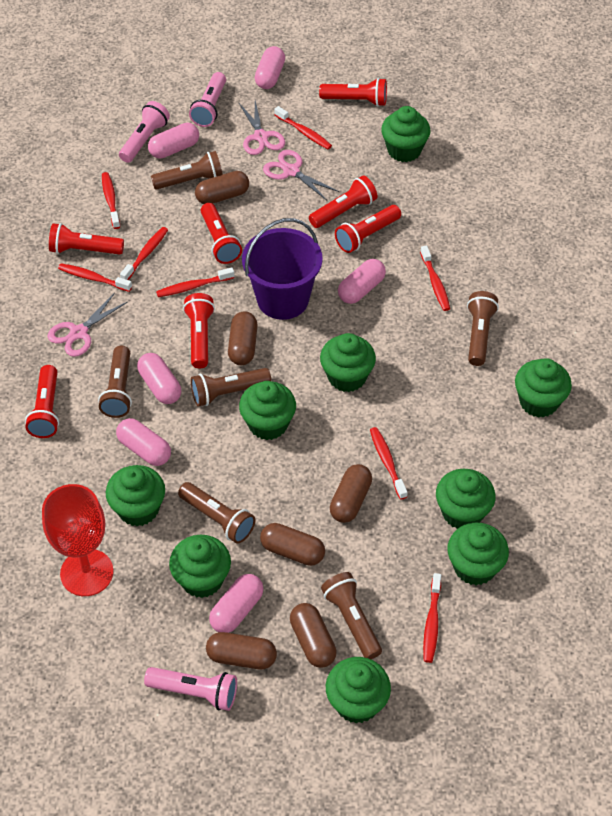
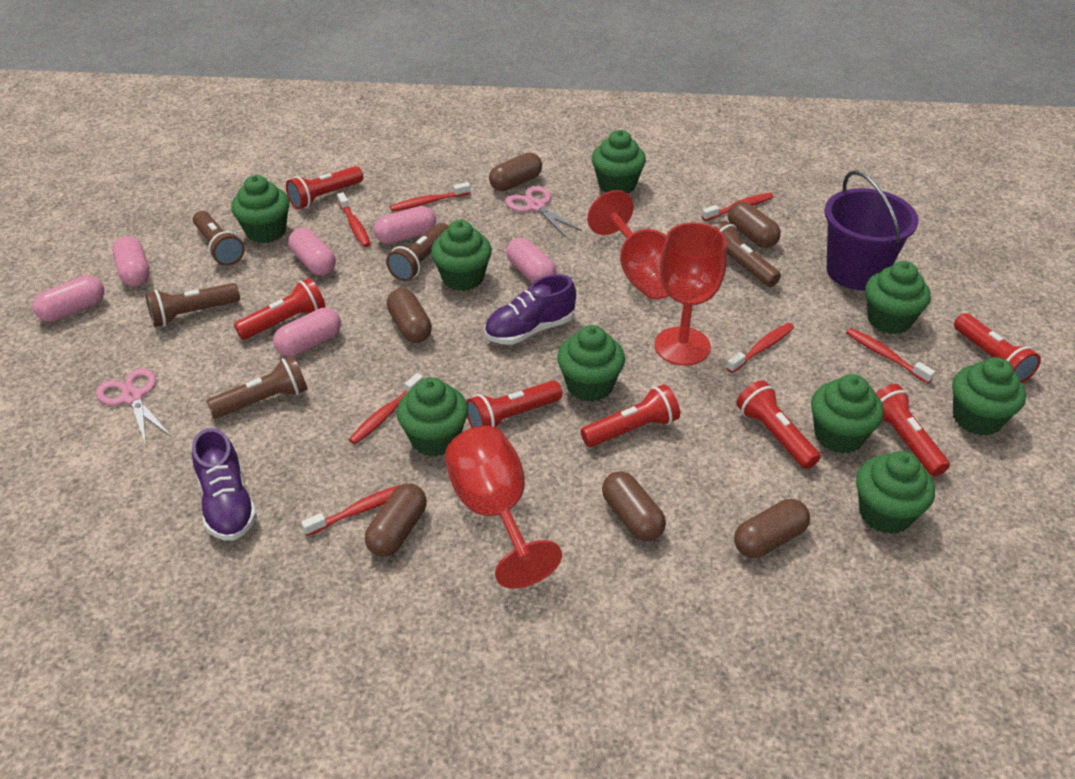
brown flashlight: [98,346,132,418] [151,151,223,190] [178,482,255,544] [191,368,271,407] [321,572,382,659] [467,291,499,366] = 6 -> [145,283,240,327] [193,211,245,266] [206,356,308,418] [386,223,448,281] [714,221,781,287] = 5
pink flashlight: [119,101,170,163] [144,667,237,711] [189,72,226,127] = 3 -> none = 0
pink scissors: [47,293,127,357] [239,100,285,155] [263,150,339,200] = 3 -> [96,368,171,444] [505,186,582,237] = 2
purple shoe: none = 0 -> [192,428,257,541] [484,274,576,345] = 2
red goblet: [42,484,114,596] = 1 -> [445,426,562,589] [587,190,669,300] [654,222,727,366] = 3
red toothbrush: [58,264,132,292] [102,172,120,229] [120,227,168,280] [156,267,234,297] [274,106,332,149] [370,427,408,500] [420,245,450,311] [423,573,441,663] = 8 -> [301,483,408,536] [337,192,371,247] [349,373,423,444] [390,182,471,212] [702,193,774,221] [726,323,794,373] [846,328,935,384] = 7

